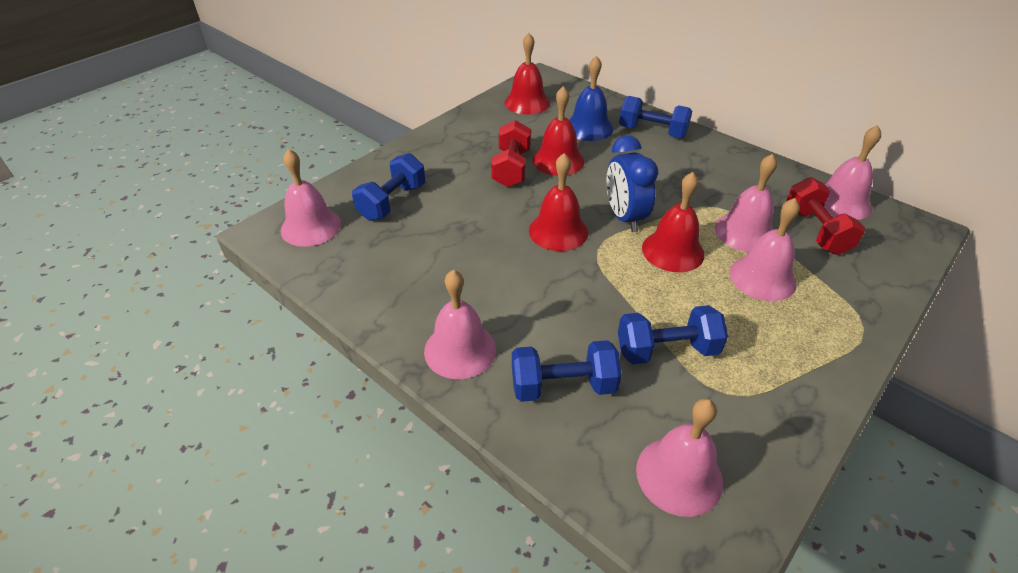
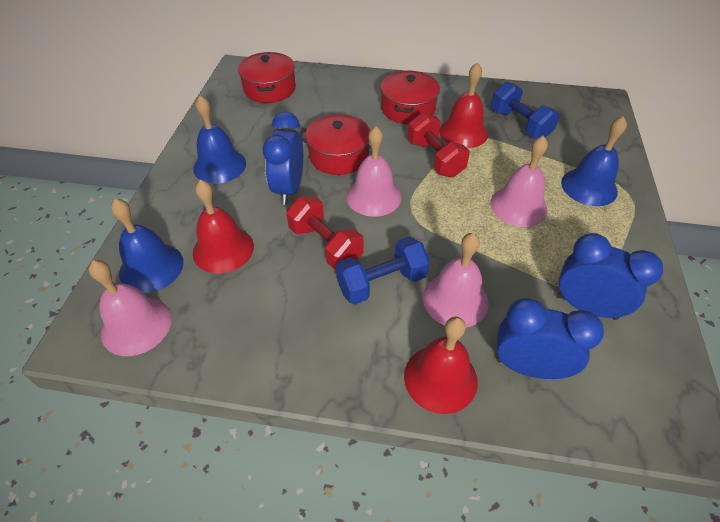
blue bell: [569,55,613,141] = 1 -> [111,198,184,293] [193,95,246,184] [561,116,627,206] = 3
blue clock: [606,135,658,232] = 1 -> [263,112,303,205] [496,298,604,379] [557,233,663,320] = 3
blue dumbbell: [352,153,425,221] [512,340,622,402] [618,305,728,364] [619,96,692,138] = 4 -> [336,237,430,305] [491,82,560,139] = 2
pink bell: [281,149,341,247] [424,270,496,379] [636,398,723,517] [715,154,777,252] [730,198,800,301] [824,125,881,220] = 6 -> [88,260,172,356] [346,126,401,217] [423,233,488,328] [490,135,548,227] = 4
red bell: [504,33,550,115] [529,153,588,251] [532,86,585,176] [642,172,705,272] = 4 -> [193,180,254,273] [404,316,478,414] [439,62,488,148] = 3
red pot: none = 0 -> [238,52,296,103] [300,114,371,175] [380,70,440,124] = 3

